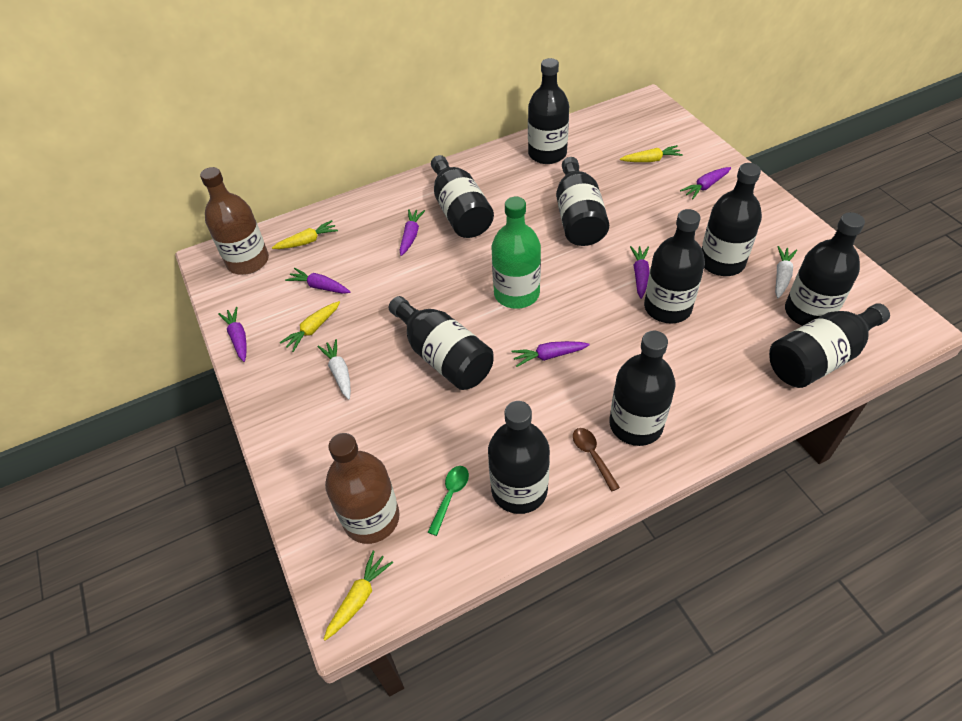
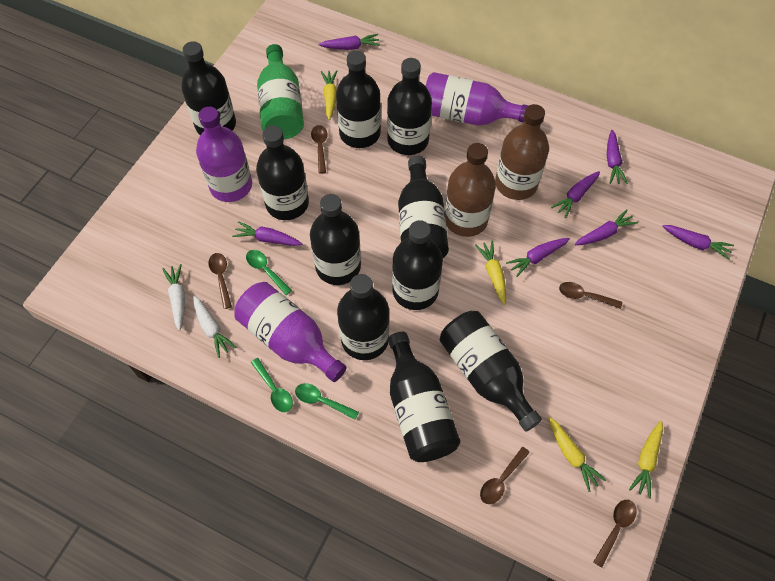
brown spoon: [573,428,620,492] = 1 -> [208,253,232,309] [311,125,328,174] [480,447,530,504] [559,282,622,309] [593,500,637,568] = 5
green spoon: [428,466,469,536] = 1 -> [246,250,292,295] [251,358,293,412] [295,383,359,420] = 3
purple bottle: none = 0 -> [196,107,252,202] [234,282,347,382] [426,72,529,126] = 3
purple carrot: [218,307,247,362] [285,268,350,294] [400,209,425,256] [511,341,590,367] [630,246,650,299] [680,167,731,199] = 6 -> [232,221,302,246] [319,34,380,50] [506,238,570,277] [551,171,600,218] [575,210,638,245] [607,130,628,184] [662,225,734,260] = 7

